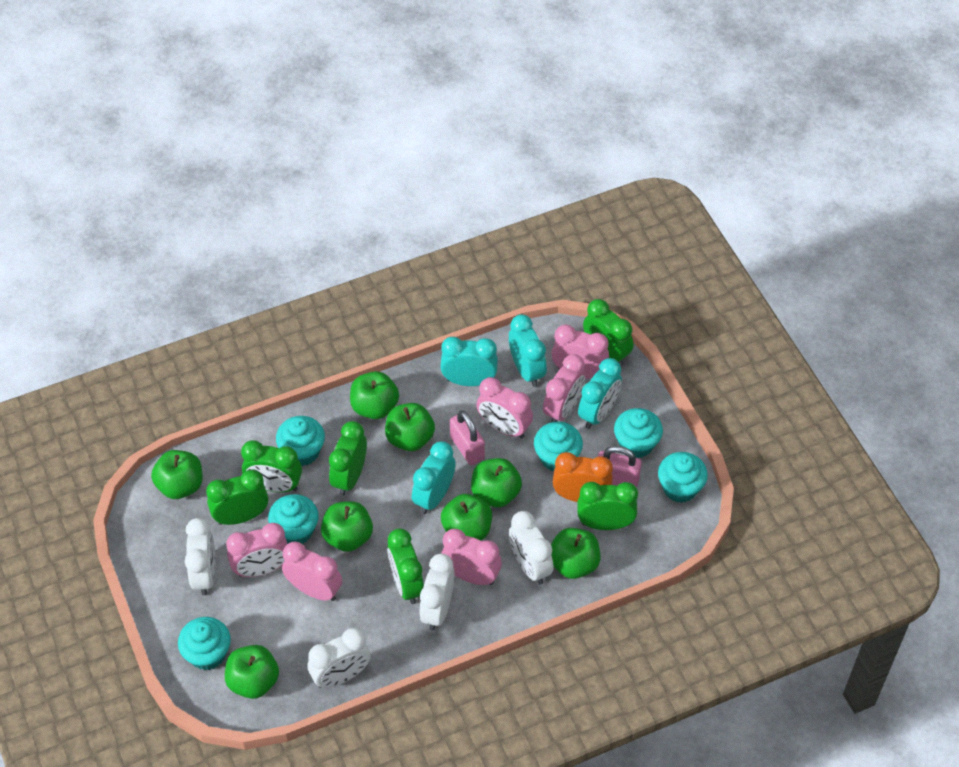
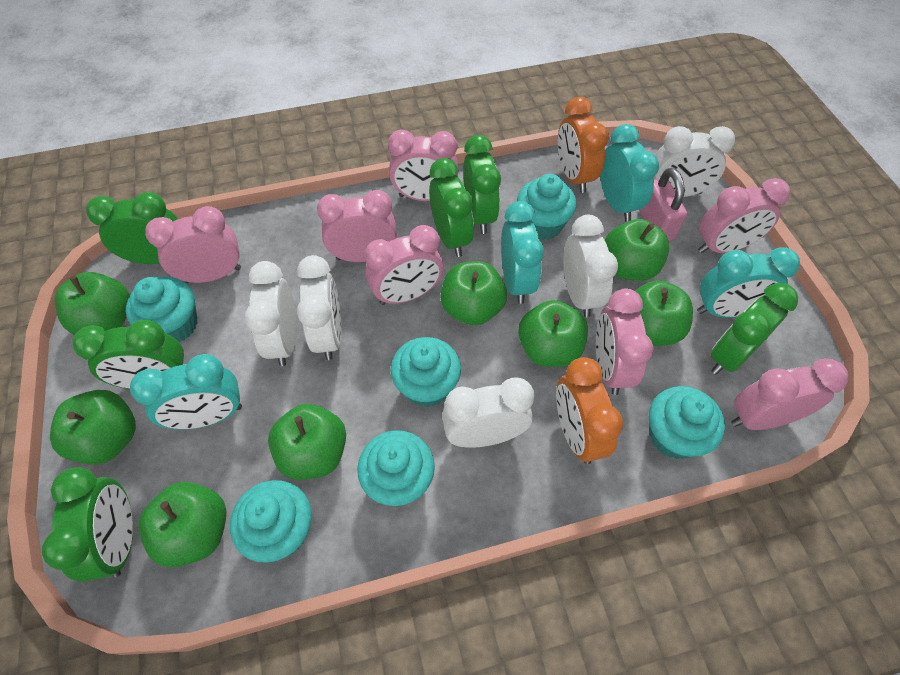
orange clock: [553,452,613,502] = 1 -> [556,357,623,464] [558,97,609,193] = 2
pink clock: [226,523,287,577] [282,542,342,601] [441,529,502,585] [476,377,533,438] [543,354,586,422] [551,325,609,379] = 6 -> [145,206,241,283] [317,190,397,262] [364,225,443,305] [388,129,458,201] [596,288,654,395] [698,178,791,253] [731,359,848,430] = 7
pink padlock: [450,410,485,465] [598,446,642,488] = 2 -> [639,168,687,241] = 1
white clock: [185,518,215,595] [308,628,370,688] [419,554,455,630] [509,511,554,584] = 4 -> [244,261,296,366] [297,255,342,360] [442,377,534,447] [563,215,618,317] [654,126,735,197] = 5

